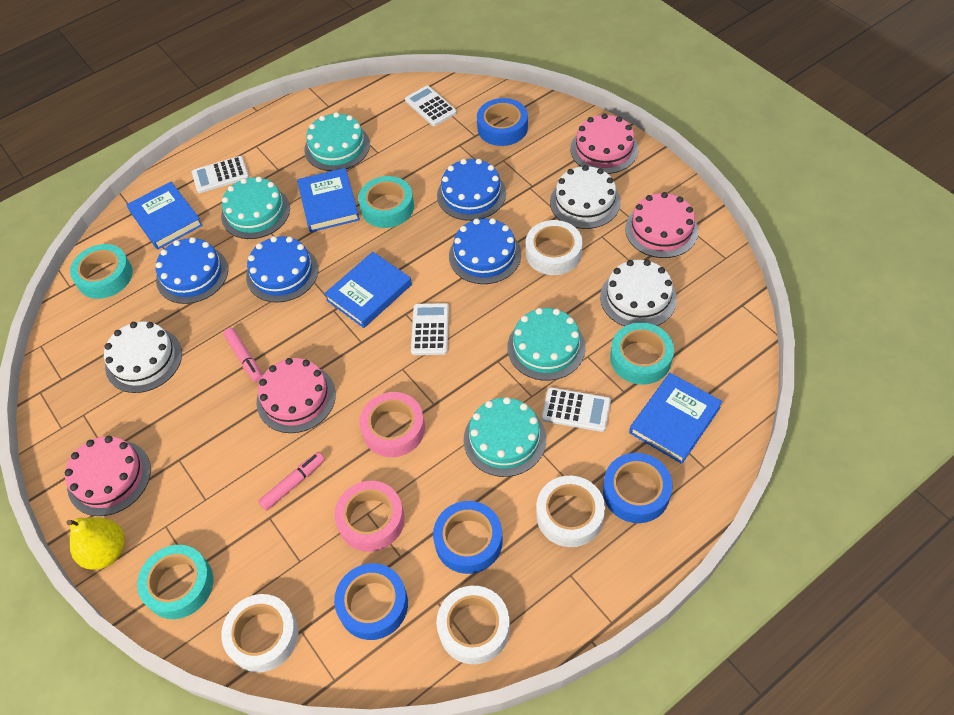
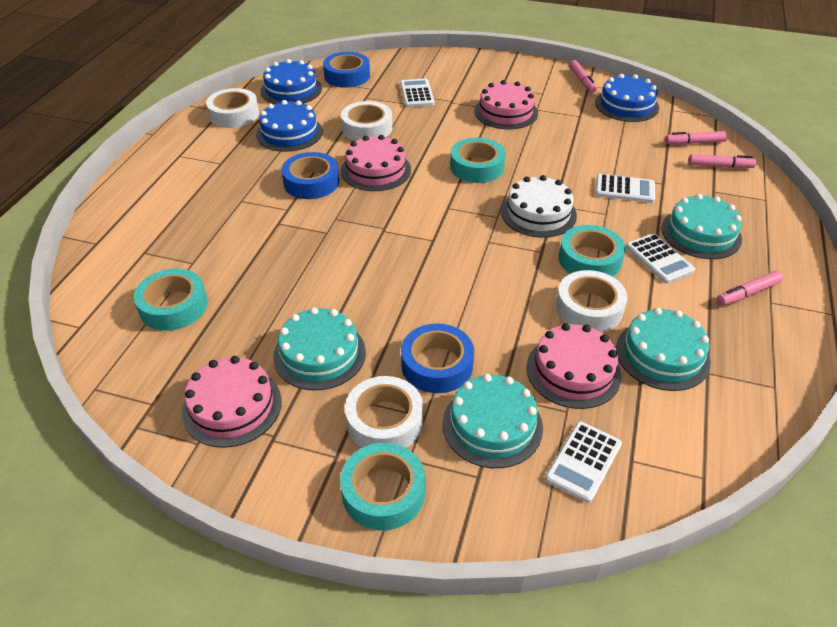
blue book: [127,182,203,250] [297,168,360,232] [324,252,412,328] [629,373,722,464] = 4 -> none = 0
blue cake: [156,237,228,304] [246,236,318,302] [437,159,506,221] [449,218,521,284] = 4 -> [256,100,323,152] [260,59,322,104] [595,74,659,122] = 3
blue tape: [334,563,408,640] [433,501,503,574] [477,98,528,146] [603,453,672,523] = 4 -> [281,152,339,199] [323,52,370,88] [401,323,474,393] = 3
pink marker: [223,328,263,382] [258,452,325,511] = 2 -> [569,60,597,93] [665,131,728,145] [688,154,756,168] [717,271,783,306] = 4
pink tape: [335,481,405,552] [360,392,425,457] = 2 -> none = 0
white cake: [104,321,182,393] [550,165,621,229] [600,260,677,326] = 3 -> [501,175,577,238] = 1
yellow pear: [67,517,125,570] = 1 -> none = 0

